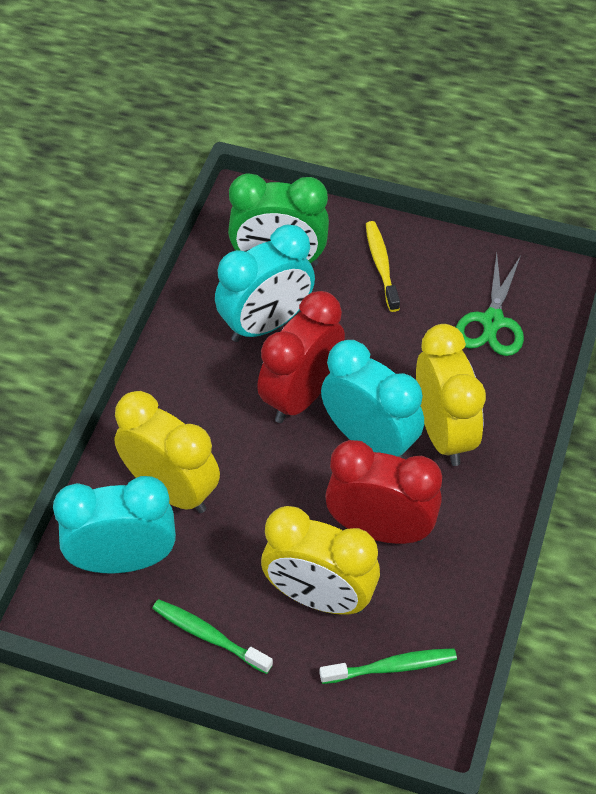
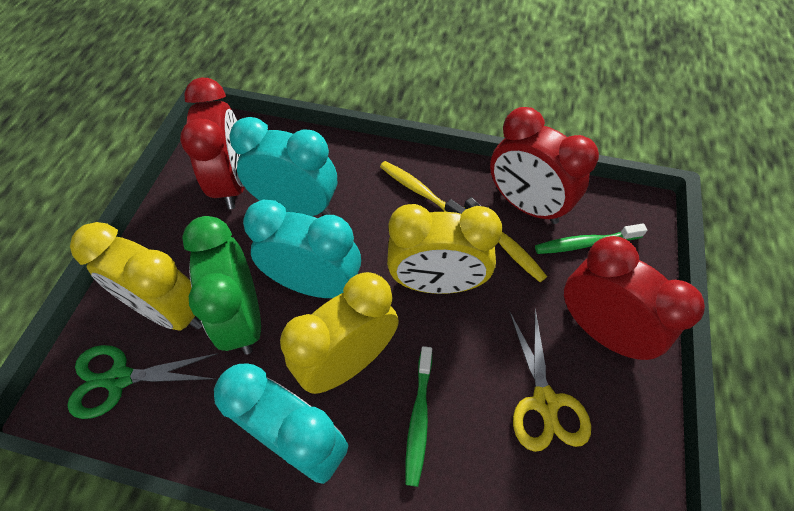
red clock: [257,291,345,423] [325,440,442,544] = 2 -> [180,78,244,209] [490,107,599,224] [564,236,705,360] = 3
yellow scissors: none = 0 -> [510,309,591,452] = 1
yellow toothbrush: [366,221,400,312] = 1 -> [380,161,466,214] [464,197,547,282] = 2

